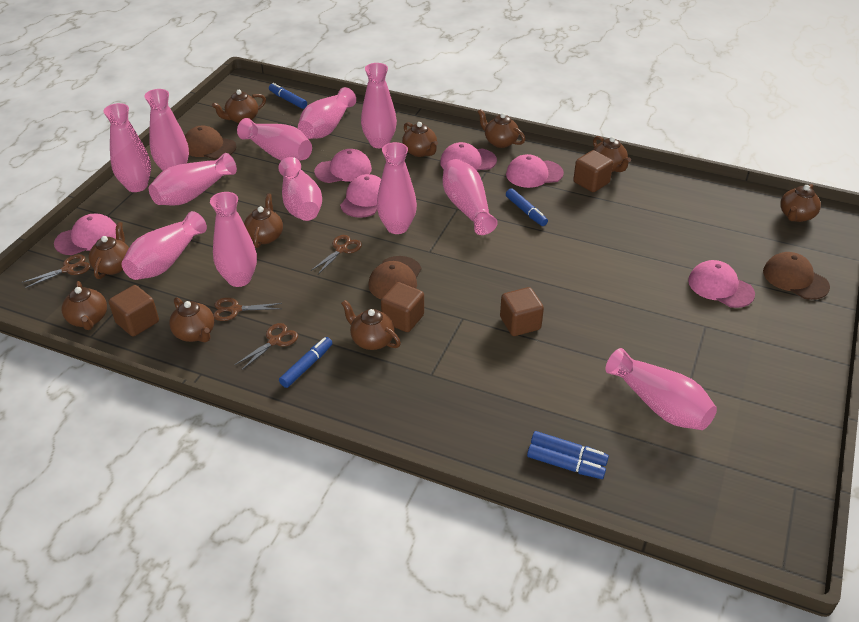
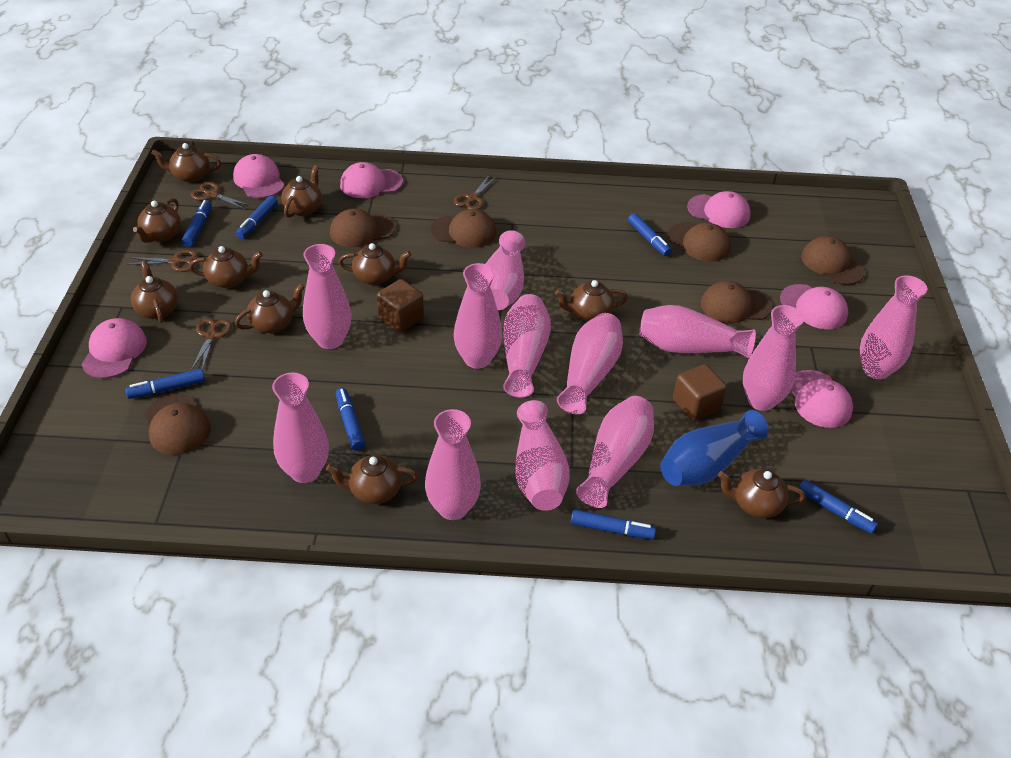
blue marker: [269,83,307,109] [279,337,332,388] [506,188,548,226] [527,444,606,479] [531,431,609,466] = 5 -> [125,369,205,399] [182,200,212,247] [236,196,278,239] [336,388,365,451] [571,510,656,539] [628,213,672,256] [798,479,878,534] = 7
blue vase: none = 0 -> [660,410,768,486] = 1
brown cap: [185,126,236,160] [369,256,422,299] [763,252,830,300] = 3 -> [144,394,211,455] [330,209,396,248] [431,209,497,248] [668,222,731,262] [701,281,772,323] [801,236,865,285] = 6
brown cube: [109,285,159,336] [381,282,424,332] [500,287,544,336] [573,150,613,192] = 4 -> [377,279,424,332] [673,364,727,421] = 2

